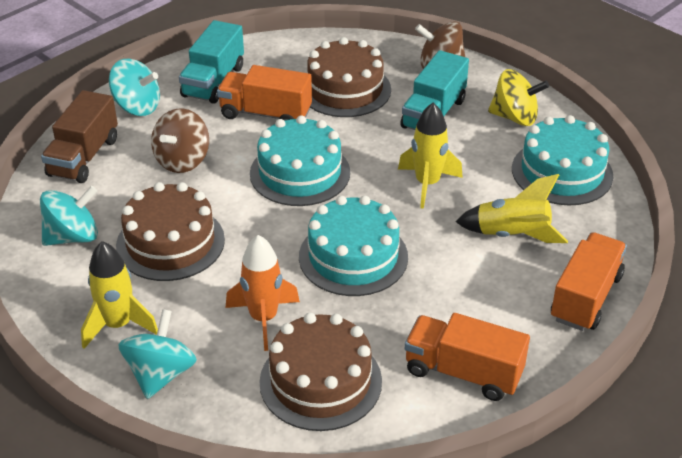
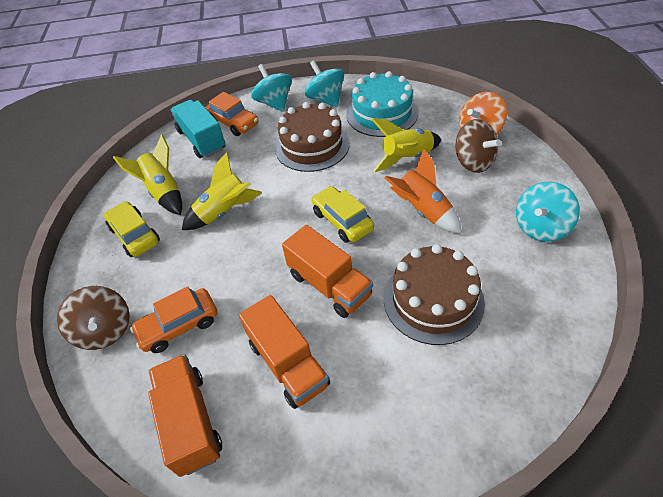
brown cake: [116,182,225,281] [259,313,382,431] [307,37,391,117] = 3 -> [275,102,349,172] [384,244,485,345] = 2
brown truck: [41,90,118,183] = 1 -> none = 0
orange car: none = 0 -> [130,286,217,353] [205,92,258,136] = 2
orange spinning top: none = 0 -> [459,92,507,135] = 1
turquoise cake: [250,115,350,206] [299,195,408,296] [512,115,613,205] = 3 -> [346,71,418,137] = 1
turquoise truck: [179,20,244,104] [400,50,469,130] = 2 -> [170,100,226,158] = 1
yellow car: none = 0 -> [104,201,160,257] [312,186,374,243] = 2
yellow spinning top: [488,69,549,126] = 1 -> none = 0

